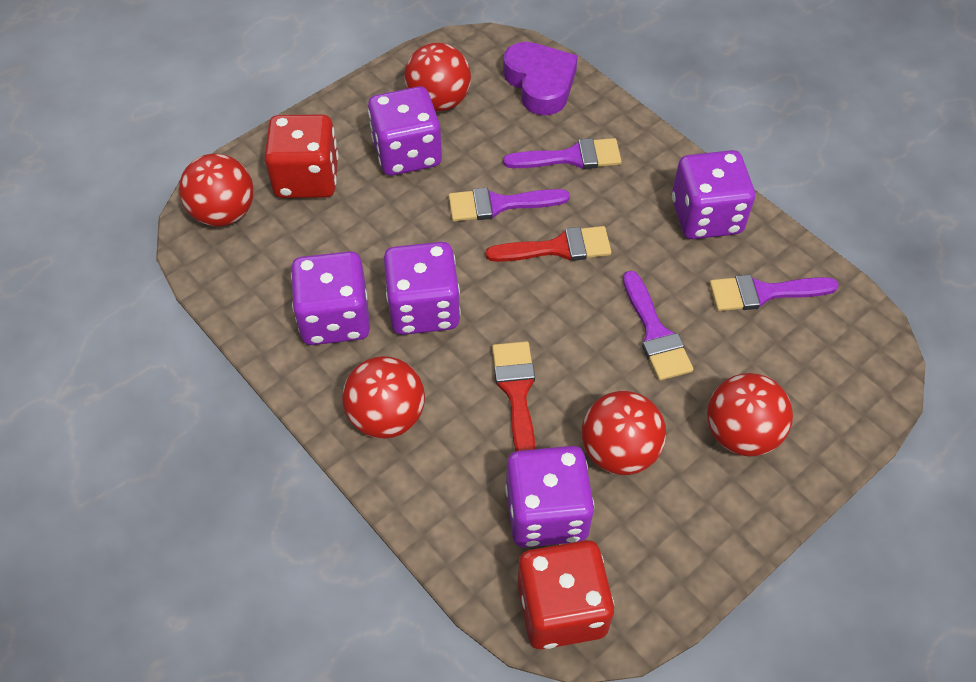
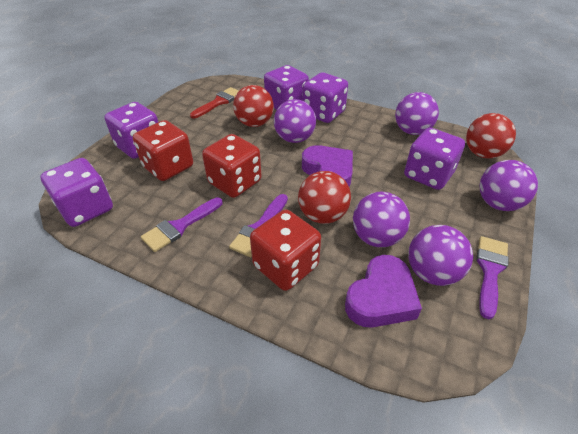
purple ball: none = 0 -> [274,99,316,143] [353,192,410,247] [395,92,439,135] [408,225,473,286] [479,160,538,211] = 5
purple brush: [448,188,570,221] [503,138,622,169] [623,271,693,381] [709,275,839,311] = 4 -> [141,197,223,252] [229,194,288,257] [476,236,509,319] = 3
purple heart: [503,42,578,115] = 1 -> [302,145,353,187] [345,255,422,328] = 2
red ball: [179,154,254,226] [342,356,425,439] [404,43,471,111] [582,391,666,475] [707,373,793,457] = 5 -> [233,85,274,127] [298,171,351,224] [466,113,516,158] = 3
red brush: [486,226,611,262] [492,341,535,451] = 2 -> [190,87,239,119] = 1
red dice: [264,114,339,198] [517,540,614,649] = 2 -> [133,120,193,181] [202,134,261,198] [250,210,321,291] = 3

